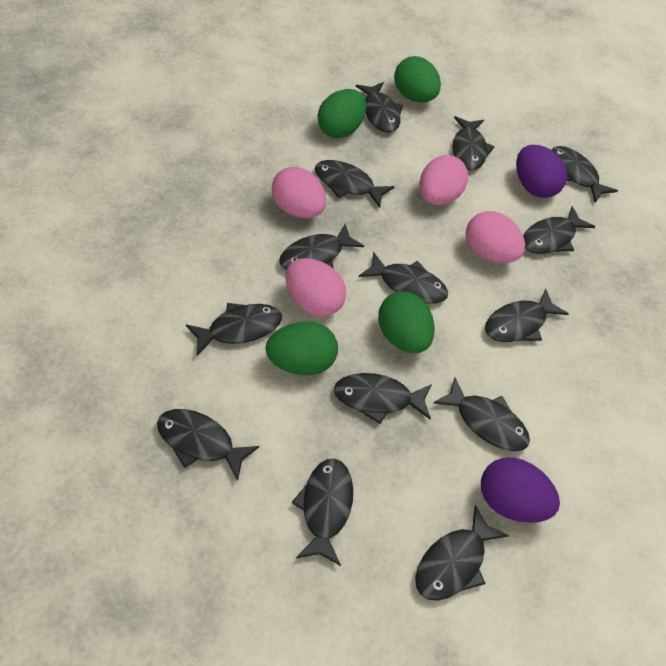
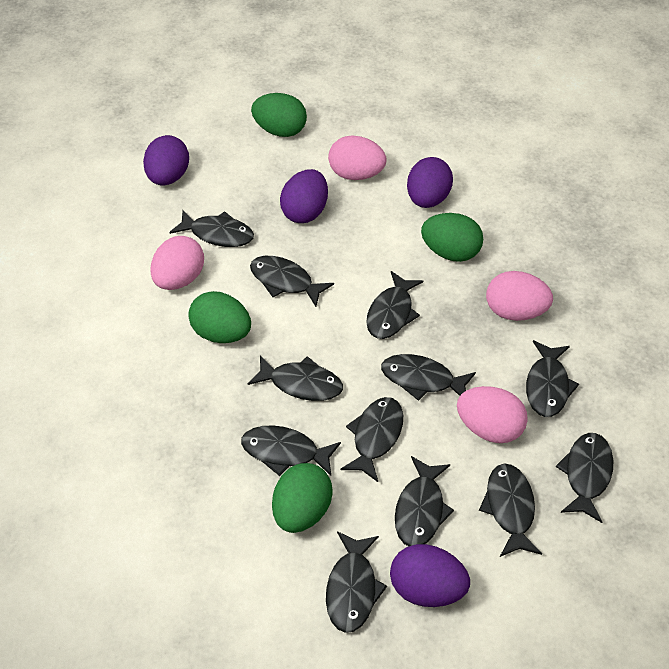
black fish: [157,409,260,481] [185,303,282,356] [279,223,364,270] [292,459,353,566] [315,160,395,208] [334,373,432,424] [356,82,403,133] [359,252,448,304] [415,505,509,601] [433,377,530,451] [452,116,495,170] [485,289,569,342] [523,206,595,254] [551,146,618,202] = 14 -> [170,210,254,247] [241,425,341,476] [248,355,343,401] [250,256,334,307] [326,531,387,633] [340,397,403,482] [366,271,423,339] [381,354,476,401] [395,456,454,546] [479,463,542,557] [526,340,579,417] [556,433,613,523] = 12
purple egg: [481,457,560,523] [516,145,567,198] = 2 -> [143,135,189,186] [280,169,328,223] [390,544,470,607] [407,157,453,208] = 4

